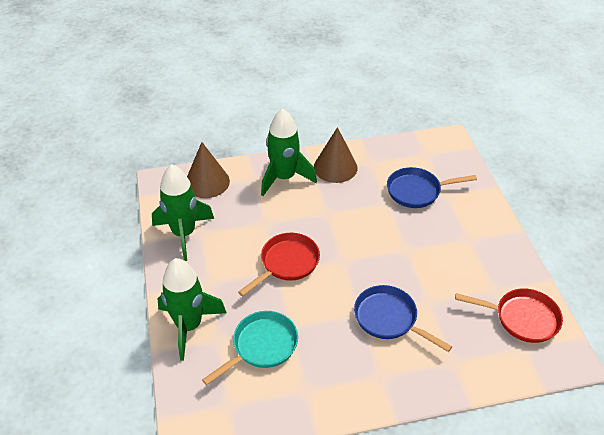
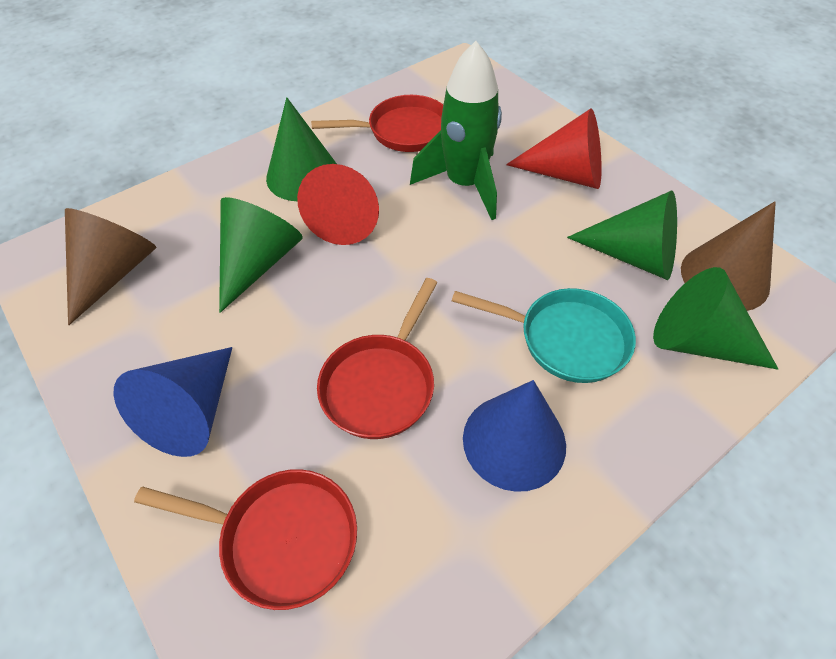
blue cone: none = 0 -> [113,347,233,457] [463,380,566,492] = 2
blue pan: [354,285,452,352] [387,167,477,208] = 2 -> none = 0
green cone: none = 0 -> [219,197,303,313] [266,97,337,201] [567,191,677,280] [653,267,778,370] = 4
green rocket: [152,164,214,261] [157,258,226,361] [261,108,317,196] = 3 -> [410,41,502,220] = 1
red cone: none = 0 -> [297,164,379,245] [506,109,602,189] = 2
red pan: [238,233,320,296] [455,288,563,343] = 2 -> [134,469,357,610] [311,95,443,152] [317,278,437,439] = 3

